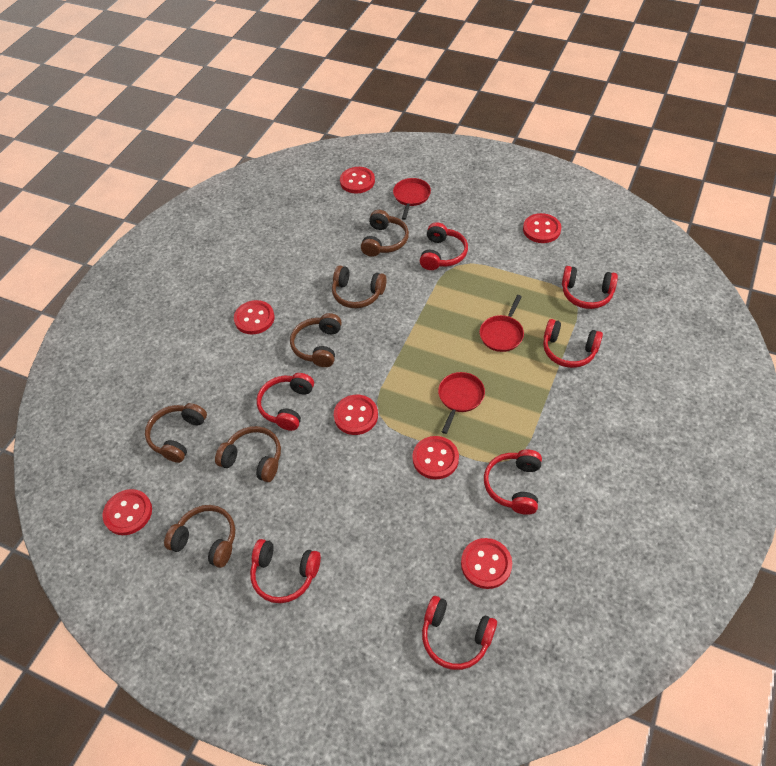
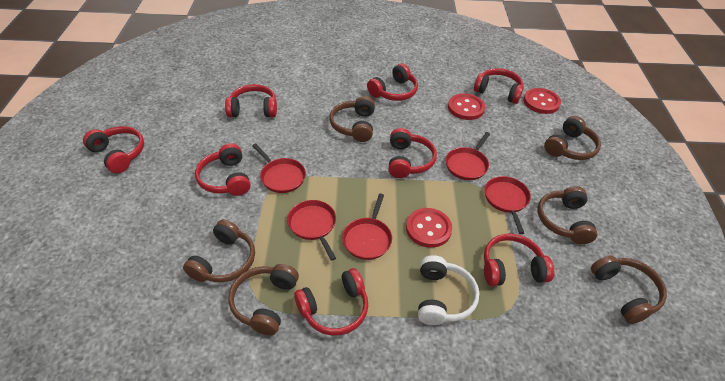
red button: [102,489,152,535] [234,300,274,334] [334,395,378,435] [340,167,375,194] [412,436,459,479] [461,538,512,589] [523,213,561,243] = 7 -> [406,208,452,248] [448,93,485,120] [523,88,561,114] = 3
red headphones: [250,539,321,603] [257,373,314,431] [420,222,468,270] [422,596,497,670] [484,449,542,515] [543,319,603,368] [562,266,618,309] = 7 -> [83,126,144,173] [195,143,251,196] [225,84,277,117] [294,268,368,336] [367,64,418,101] [388,128,437,178] [474,68,524,104] [484,233,554,286] = 8
red pan: [393,178,431,220] [438,372,485,434] [479,295,524,352] = 3 -> [252,144,306,193] [287,200,336,261] [342,193,392,260] [445,132,490,180] [484,176,531,234] = 5
white headphones: none = 0 -> [418,255,479,325] = 1

